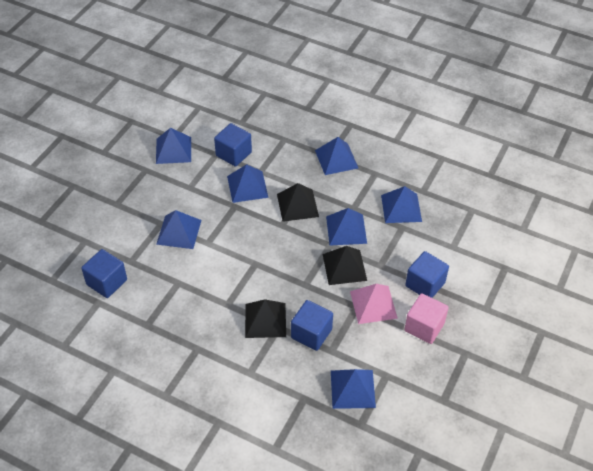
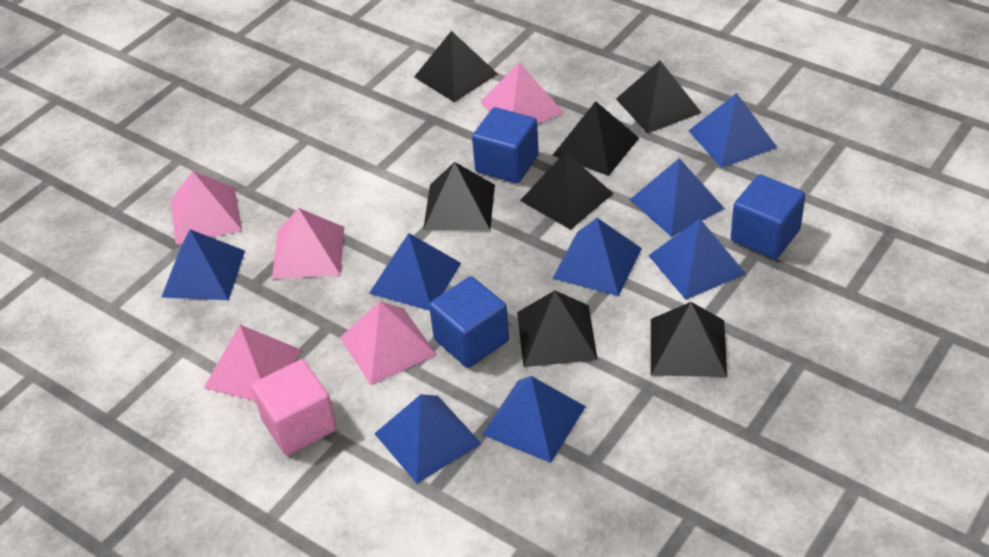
black pyramid: [245,299,286,338] [277,183,319,222] [323,246,367,285] = 3 -> [414,31,498,102] [423,162,495,231] [517,291,598,367] [520,152,614,230] [552,101,639,176] [616,61,702,134] [651,302,727,377] = 7
blue cube: [81,249,127,298] [214,123,252,167] [291,300,333,351] [405,251,449,298] = 4 -> [429,276,509,368] [472,107,539,184] [731,174,806,259] = 3
blue pyramid: [156,128,191,164] [156,210,201,249] [227,164,269,203] [315,137,358,175] [326,208,367,246] [331,369,376,409] [381,186,422,223] = 7 -> [162,229,245,300] [369,233,461,311] [374,394,482,484] [482,376,586,463] [552,218,642,296] [630,158,725,237] [648,219,746,300] [688,93,778,168] = 8
pink pyramid: [350,284,398,324] = 1 -> [170,171,242,245] [204,325,301,401] [272,208,344,279] [340,301,437,385] [480,62,564,124] = 5

